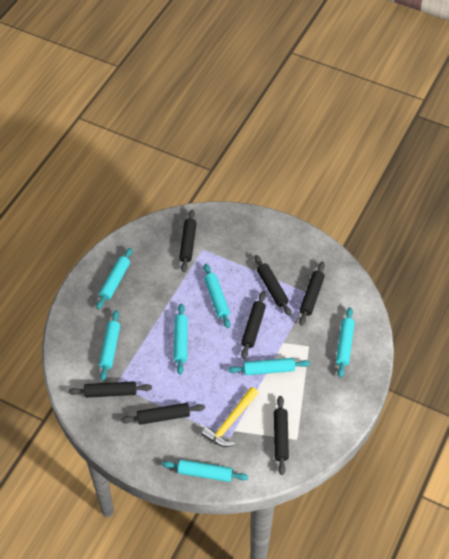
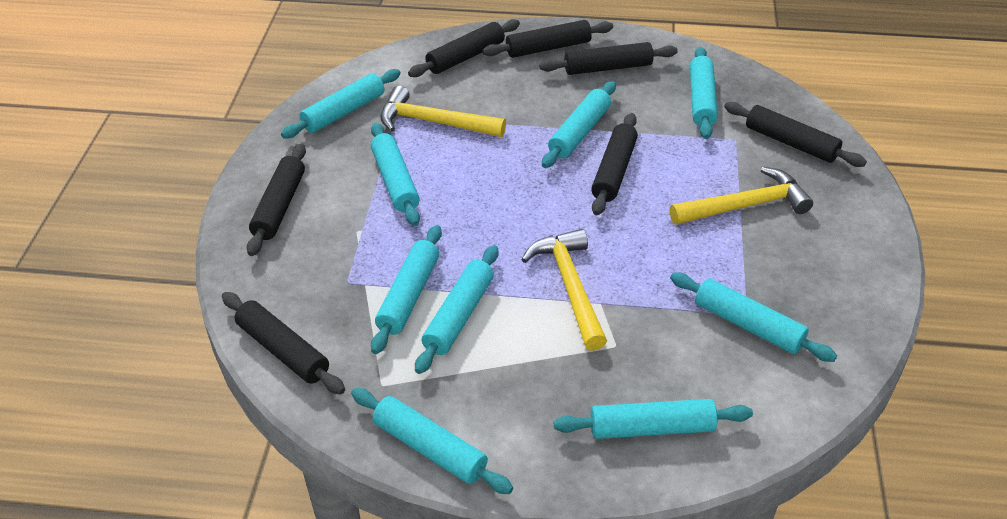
turquoise rolling pin: [96,248,132,309] [99,310,120,381] [162,460,248,482] [174,304,188,375] [204,264,230,328] [228,358,310,375] [336,307,355,378] = 7 -> [281,69,400,138] [351,388,513,494] [371,123,420,226] [371,225,442,354] [415,245,498,374] [542,81,616,168] [554,399,753,439] [670,273,837,362] [690,47,718,139] = 9
yellow hammer: [201,387,258,447] = 1 -> [380,86,506,137] [521,229,607,351] [670,167,813,225] = 3

